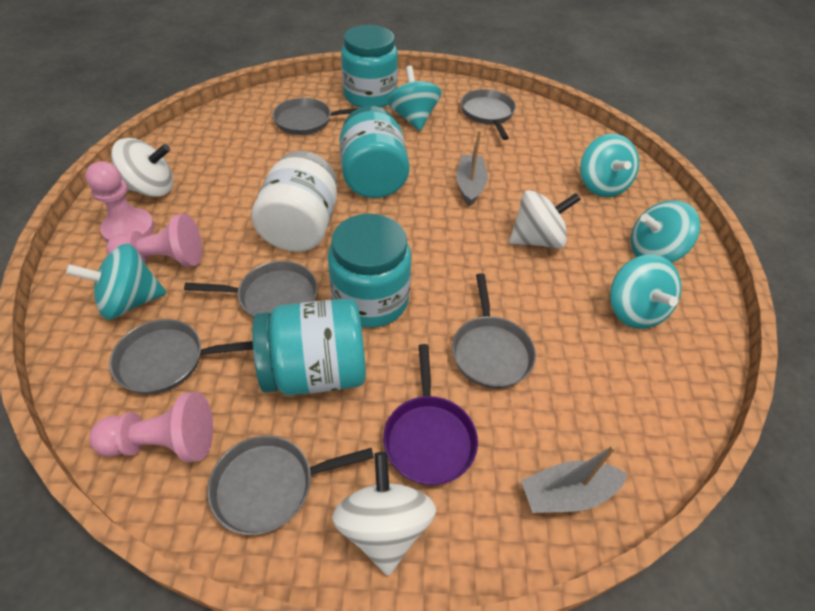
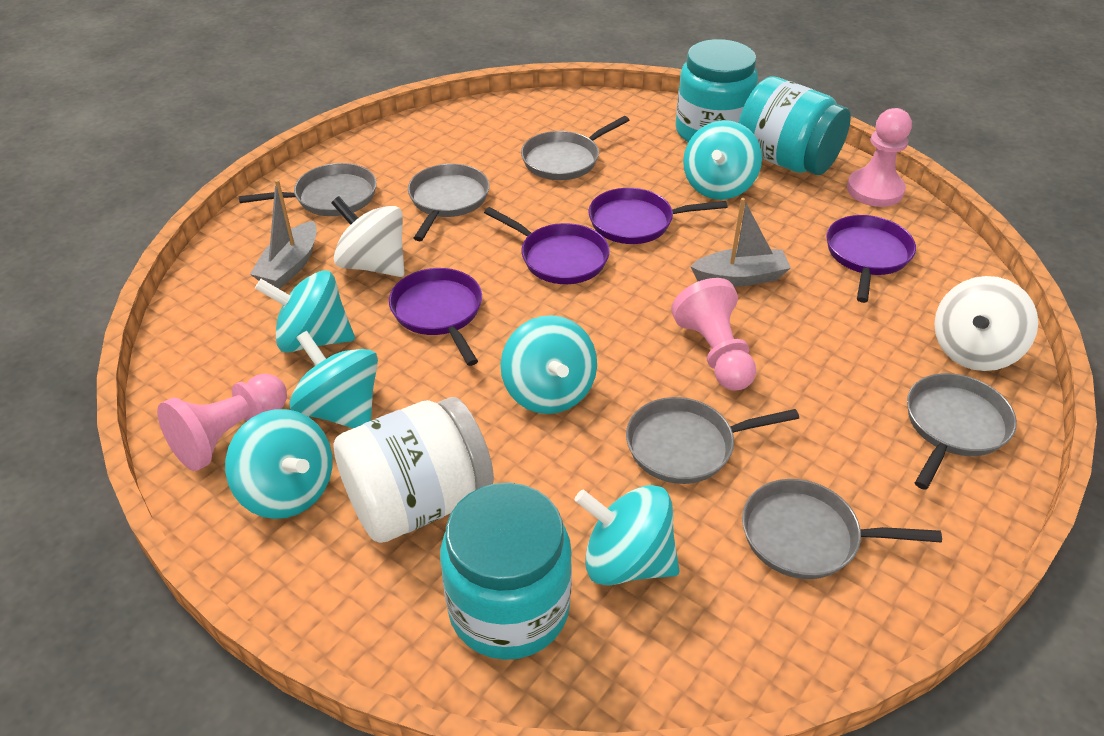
purple pan: [383,344,478,485] = 1 -> [389,268,482,366] [484,207,610,284] [589,188,728,244] [826,215,916,303] = 4
turquoise jar: [252,298,366,395] [328,214,411,328] [339,106,410,198] [341,25,398,108] = 4 -> [440,483,572,660] [676,39,758,142] [738,76,851,175] = 3
turquoise spinning top: [66,244,166,320] [387,66,442,131] [580,134,639,197] [610,254,682,329] [631,200,700,263] = 5 -> [225,409,332,519] [255,270,355,353] [289,331,378,428] [501,315,597,414] [575,485,679,585] [683,120,762,200] = 6
white spinning top: [111,138,173,197] [332,452,436,576] [509,190,581,249] = 3 -> [331,196,404,277] [934,276,1038,371] = 2

